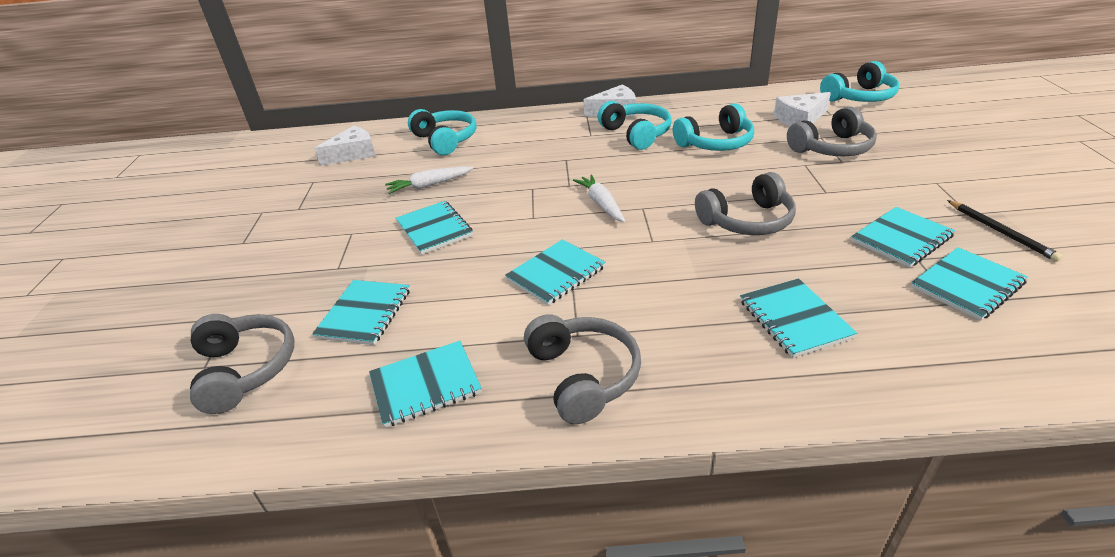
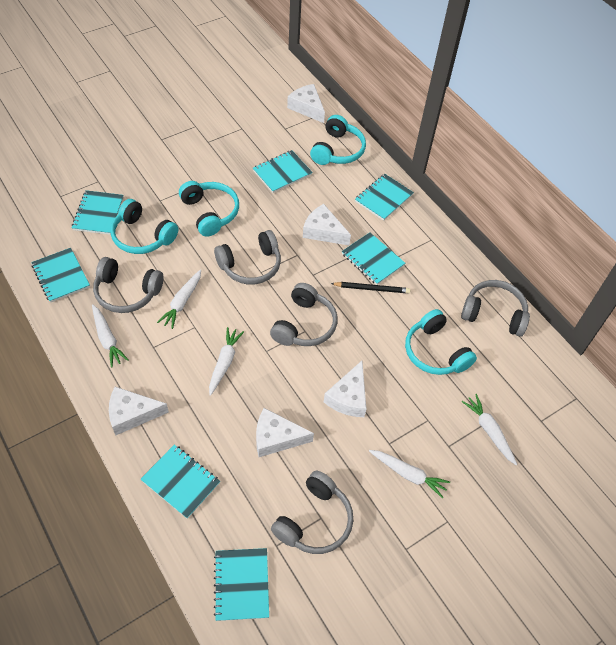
grey headphones: [190,314,294,414] [524,314,641,424] [695,172,796,235] [787,107,877,156] = 4 -> [93,257,164,313] [214,230,281,285] [270,283,337,346] [271,471,353,554] [461,280,530,337] = 5
white carrot: [385,166,474,194] [573,174,625,222] = 2 -> [92,304,128,367] [157,270,201,329] [209,327,244,396] [369,450,450,499] [462,394,517,465] = 5
white cheese: [314,126,376,166] [583,85,636,117] [774,92,831,126] = 3 -> [109,387,169,436] [256,408,314,457] [287,84,325,123] [303,204,351,245] [324,361,367,417] = 5

